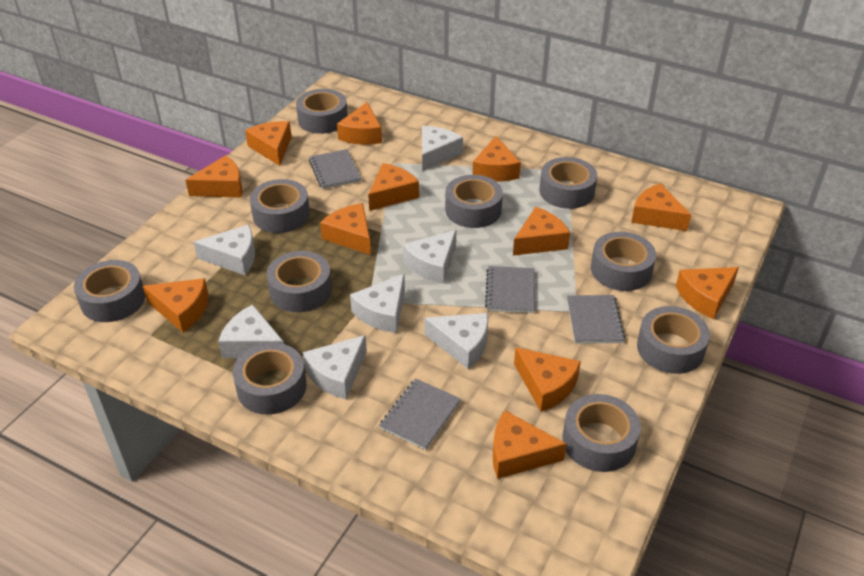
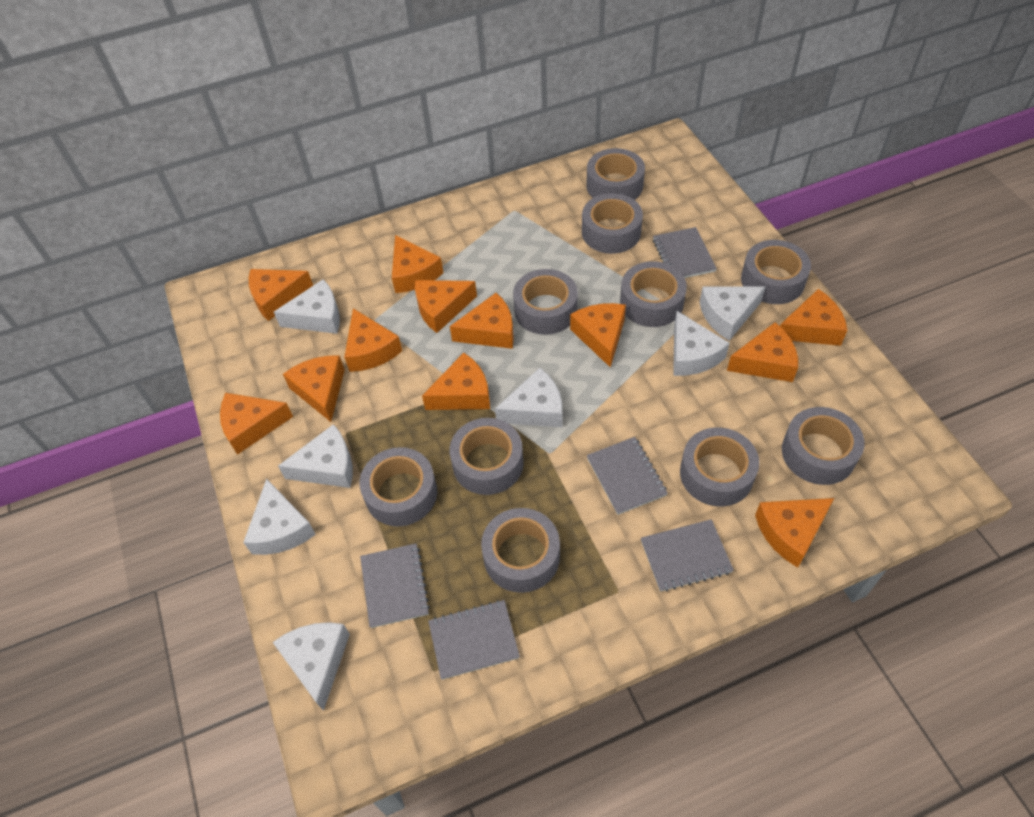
grey notebook: [309,149,362,189] [379,379,461,450] [485,266,535,313] [567,295,625,344] = 4 -> [360,543,430,628] [428,600,520,680] [587,437,668,515] [641,519,734,592] [653,227,717,278] = 5

